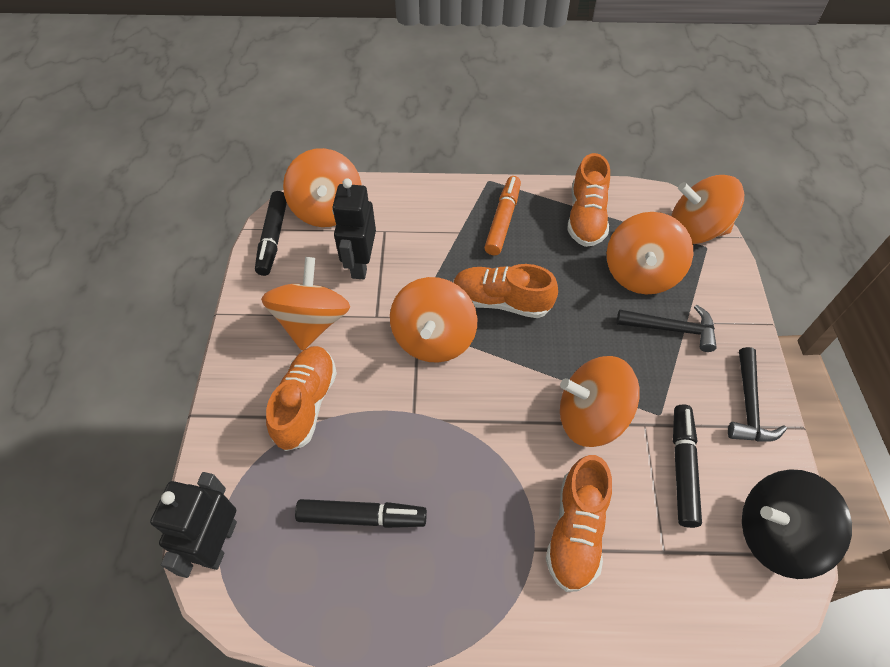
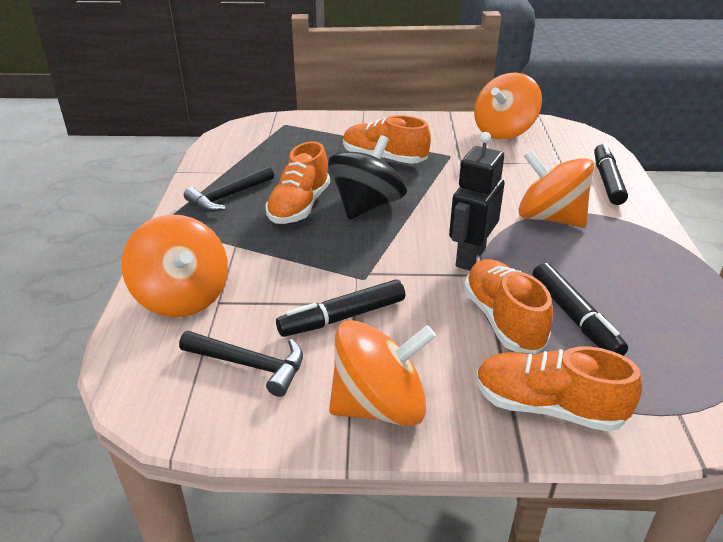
black robot: [150,472,237,578] [332,179,376,279] = 2 -> [449,132,505,271] = 1
orange marker: [484,176,521,255] = 1 -> none = 0
orange spinning top: [261,257,350,351] [283,148,362,227] [390,277,477,363] [560,356,640,447] [607,212,693,294] [671,175,744,244] = 6 -> [122,215,228,317] [329,320,436,426] [474,72,542,139] [518,150,594,227] = 4

